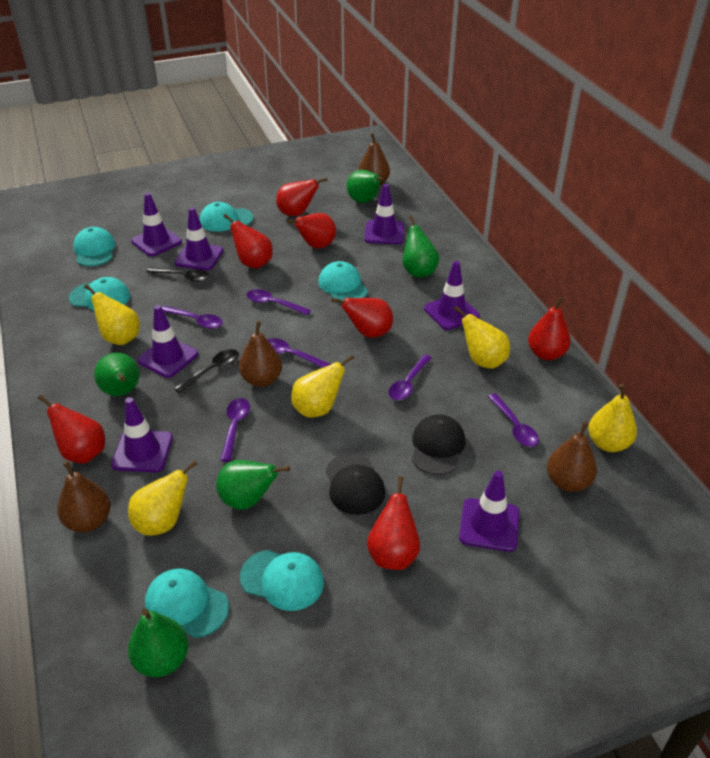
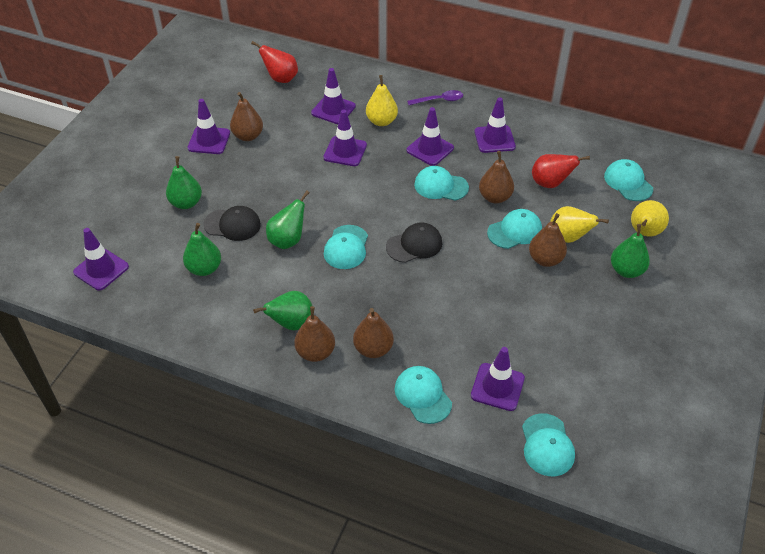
black spoon: [146,267,210,282] [174,349,239,393] = 2 -> none = 0
brown pear: [57,461,111,532] [239,321,282,387] [358,133,390,186] [547,422,597,492] = 4 -> [230,92,263,141] [294,306,335,362] [353,308,394,358] [479,151,514,204] [529,213,567,267] = 5
purple spoon: [162,306,222,329] [220,398,250,462] [246,289,311,315] [267,338,330,368] [388,355,432,400] [488,393,539,447] = 6 -> [407,90,463,105] = 1
red pear: [38,395,105,463] [224,214,273,269] [276,178,327,216] [287,213,336,249] [331,298,393,338] [367,476,420,570] [528,296,571,360] = 7 -> [251,41,298,83] [532,154,590,188] = 2
yellow pear: [84,284,140,345] [128,460,198,536] [291,354,354,418] [454,306,510,369] [588,384,637,452] = 5 -> [366,75,398,126] [550,206,609,243] [631,200,669,237] = 3

